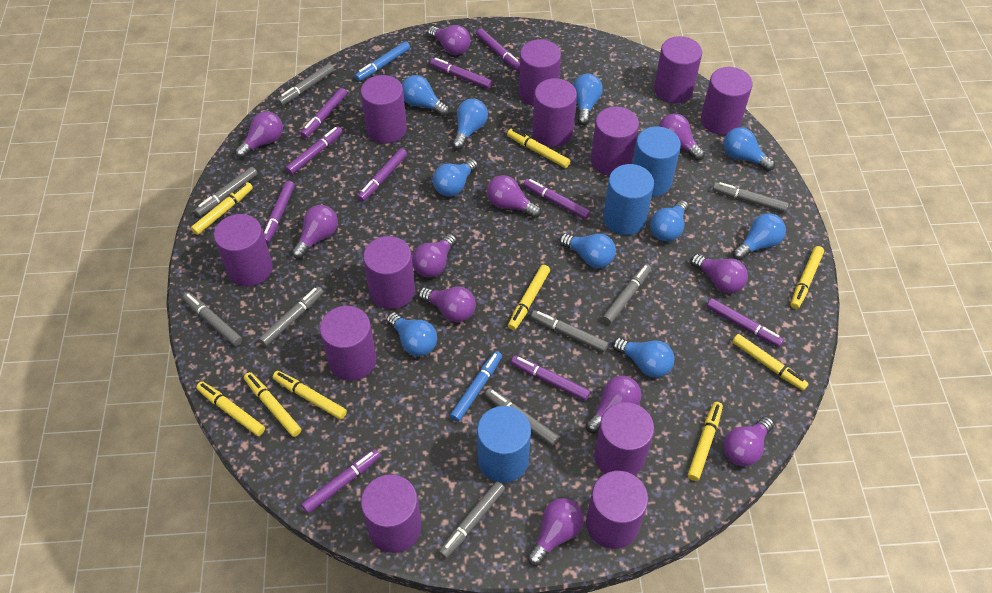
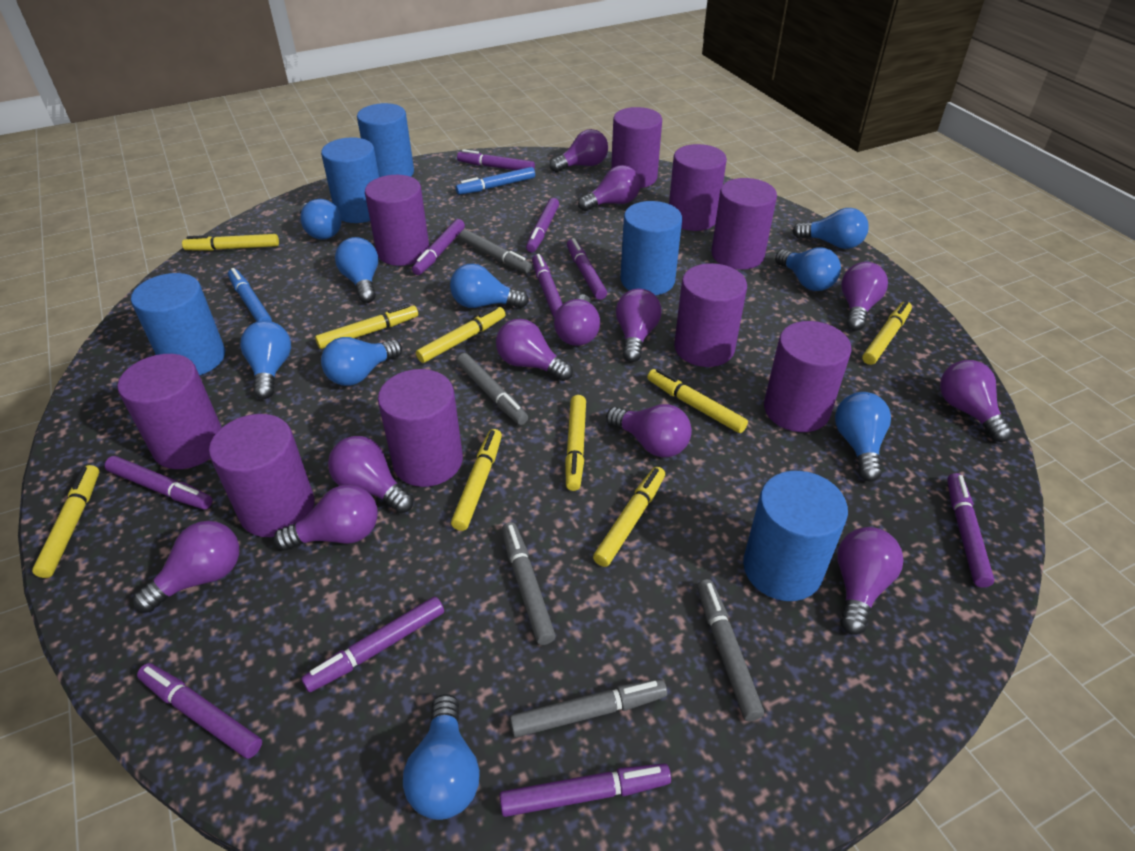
blue cylinder: [477,406,531,483] [603,164,654,235] [632,127,681,196] = 3 -> [131,273,225,375] [321,137,379,223] [357,103,414,177] [620,201,682,295] [743,471,848,601] = 5
blue light bulb: [386,312,437,356] [402,75,449,116] [433,159,478,196] [452,99,488,150] [559,233,616,268] [573,74,603,125] [612,338,674,378] [650,200,689,242] [724,127,775,171] [733,213,786,260] = 10 -> [240,321,291,399] [300,199,342,240] [321,337,402,386] [335,237,378,303] [403,694,480,820] [450,264,529,308] [775,248,841,291] [792,208,869,249] [835,392,891,481] = 9
grey marker: [183,292,242,346] [194,167,258,217] [259,286,323,347] [277,63,334,106] [439,481,505,558] [485,388,559,446] [531,310,608,352] [602,264,651,324] [713,182,789,212] = 9 -> [457,353,528,425] [459,229,533,273] [502,522,556,645] [509,679,667,738] [697,579,764,721] = 5
purple cylinder: [214,214,273,287] [320,306,376,381] [361,75,407,144] [361,474,422,553] [363,236,415,309] [519,39,561,106] [533,78,577,147] [586,471,648,549] [591,106,639,176] [594,402,654,476] [654,36,702,103] [701,67,753,135] = 12 -> [117,354,222,469] [209,414,315,537] [365,175,429,266] [378,369,463,487] [611,107,662,188] [669,144,727,231] [674,263,747,367] [711,178,777,270] [764,321,852,432] = 9
purple light bulb: [235,111,283,158] [292,205,338,259] [412,234,457,277] [418,287,476,322] [428,25,471,55] [487,175,541,218] [527,498,584,566] [586,376,641,433] [658,113,705,160] [691,254,748,294] [723,416,774,466] = 11 -> [133,521,239,613] [273,484,378,551] [328,436,414,513] [496,319,573,381] [550,129,608,172] [554,294,600,346] [578,165,641,211] [606,404,692,458] [616,289,662,362] [838,527,904,635] [841,262,888,331] [940,360,1012,442] = 12

